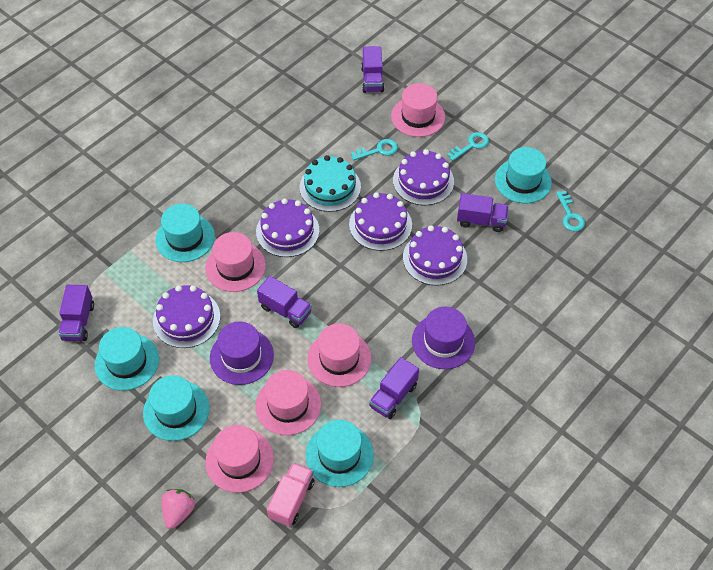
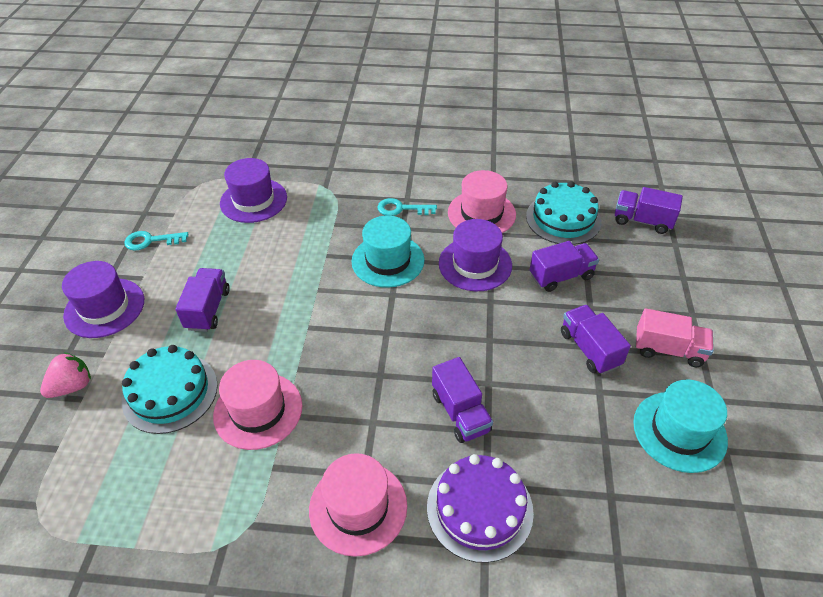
pink hat: [205,232,266,292] [205,425,274,493] [255,370,321,435] [307,324,371,387] [391,83,445,137] = 5 -> [213,360,302,450] [309,453,407,557] [448,170,516,233] = 3
purple cake: [153,285,220,348] [256,198,319,257] [349,192,412,251] [393,149,454,205] [403,225,467,286] = 5 -> [427,454,534,563] = 1
purple hat: [210,321,274,385] [412,306,475,369] = 2 -> [62,261,144,338] [220,158,287,223] [439,219,512,291] = 3
turquoise cake: [300,155,361,212] = 1 -> [122,345,218,434] [526,181,601,245] = 2
turquoise hat: [95,327,159,391] [143,375,210,441] [155,204,215,262] [306,420,374,487] [495,147,552,203] = 5 -> [352,215,425,288] [633,379,728,473] = 2
turquoise key: [351,139,398,161] [447,132,489,161] [556,191,585,231] = 3 -> [124,231,188,251] [377,198,437,216] = 2

